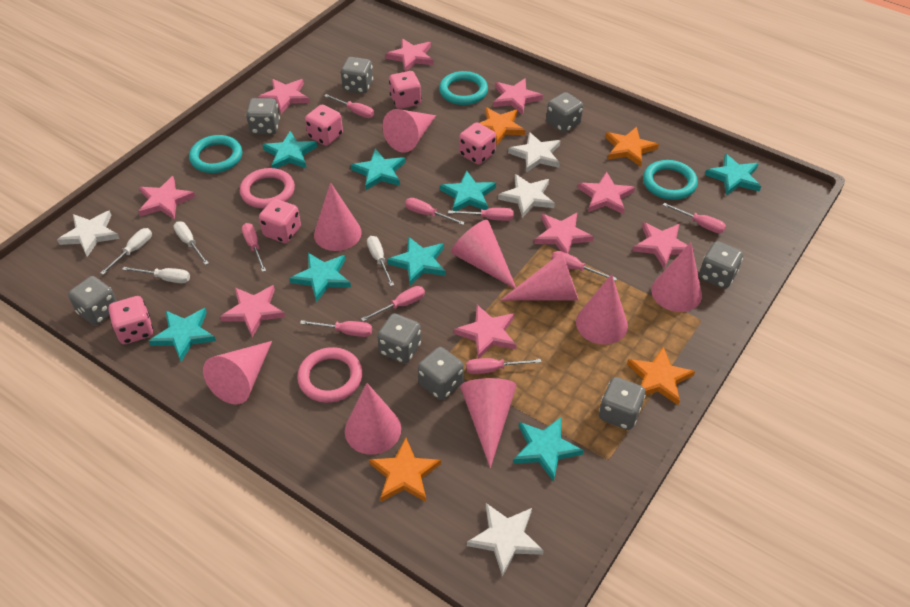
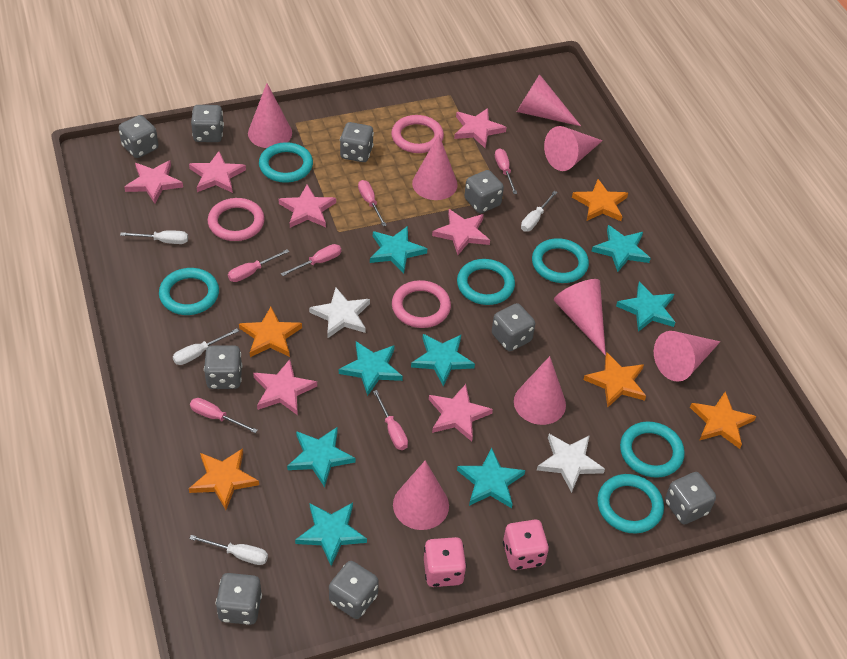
grey dice: [68,276,117,325] [246,98,280,134] [341,57,373,94] [377,313,421,363] [418,347,464,400] [546,92,583,133] [599,377,646,430] [699,241,743,289] = 8 -> [119,115,158,158] [191,105,224,142] [204,345,242,389] [216,573,262,625] [329,561,379,619] [340,122,374,162] [464,170,504,213] [492,303,535,351] [665,472,716,524] = 9
orange star: [369,438,441,502] [480,107,525,145] [605,127,659,167] [627,347,695,405] = 4 -> [189,448,259,510] [239,307,302,357] [572,179,628,221] [584,353,646,407] [690,392,756,449] = 5
pink cone: [203,341,272,404] [314,182,362,251] [345,383,401,455] [382,109,436,153] [451,220,516,289] [460,378,517,468] [501,252,579,300] [576,274,628,345] [651,242,702,312] = 9 -> [248,83,292,148] [393,461,449,530] [412,134,458,200] [514,356,566,425] [517,74,581,126] [544,126,603,171] [554,279,606,356] [654,331,720,382] = 8
pink dice: [109,296,153,344] [259,199,301,243] [305,105,343,146] [389,71,421,109] [459,122,496,165] = 5 -> [424,537,467,587] [503,519,549,570] = 2
pink ring: [240,168,295,209] [297,347,362,403] = 2 -> [208,198,265,241] [391,115,444,153] [392,280,451,328] = 3
pink screwdriver: [242,223,266,272] [300,320,372,337] [324,94,374,118] [361,286,425,321] [405,198,465,225] [448,208,514,221] [466,358,541,374] [551,251,617,281] [663,203,726,233] = 9 -> [190,398,258,433] [228,249,289,282] [281,244,341,276] [358,180,387,226] [373,390,408,450] [495,148,517,194] = 6
pink star: [138,176,195,220] [220,285,285,337] [258,79,309,114] [386,38,433,72] [454,305,516,359] [493,78,543,115] [534,213,594,254] [578,172,635,215] [633,222,694,268] = 9 -> [124,160,183,204] [189,151,246,193] [253,359,317,415] [278,184,336,228] [429,384,493,441] [432,209,490,255] [454,108,507,148] = 7
turquoise ring: [189,135,242,173] [439,71,488,105] [643,160,698,200] = 3 -> [159,268,219,315] [259,142,313,183] [457,259,515,305] [532,238,589,283] [597,474,664,534] [620,421,685,478] = 6
white star: [57,211,120,257] [467,503,544,576] [498,174,555,218] [508,132,560,173] = 4 -> [309,287,370,339] [537,434,605,493] = 2

